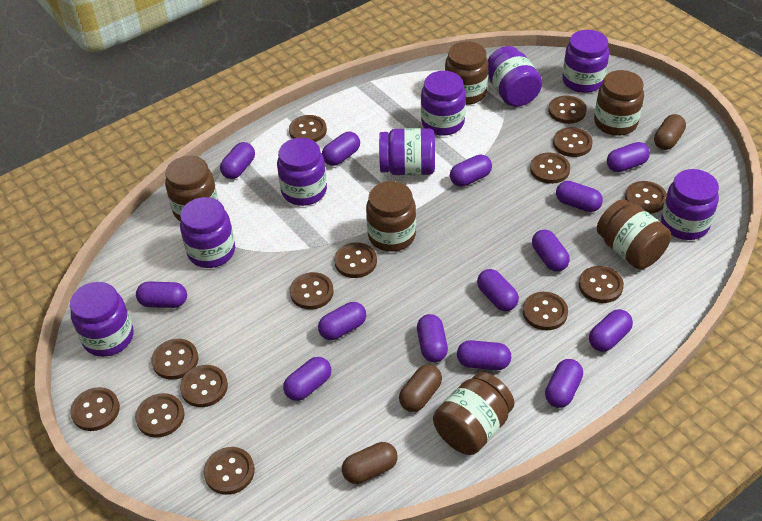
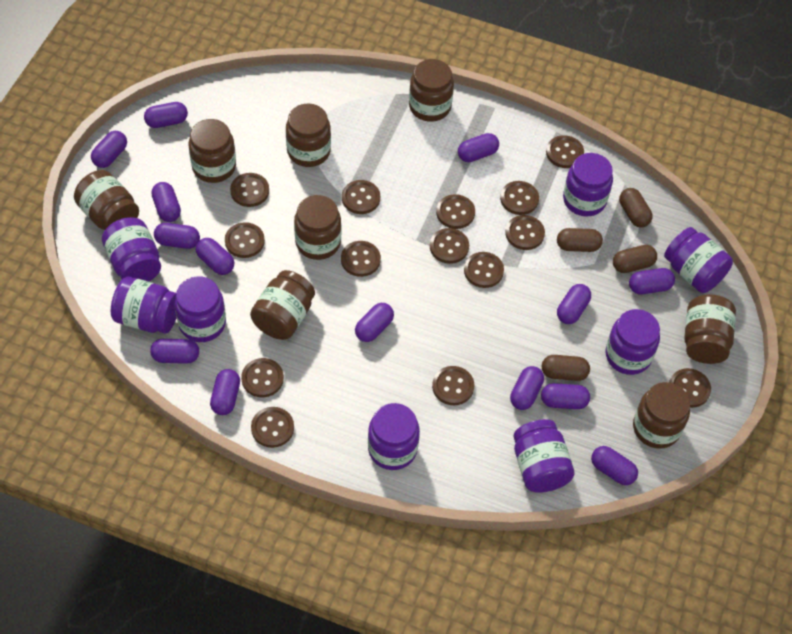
brown capsule: [342,442,397,484] [399,364,442,412] [654,114,686,150] = 3 -> [542,355,590,381] [557,228,603,252] [613,245,657,273] [619,188,653,228] = 4
brown jar: [165,156,218,221] [366,181,416,252] [433,372,515,455] [445,41,489,105] [594,70,644,136] [597,199,671,269] = 6 -> [74,170,139,230] [189,119,236,183] [250,270,315,340] [286,104,331,167] [294,195,341,260] [409,59,454,122] [633,382,690,449] [685,294,736,364] = 8

